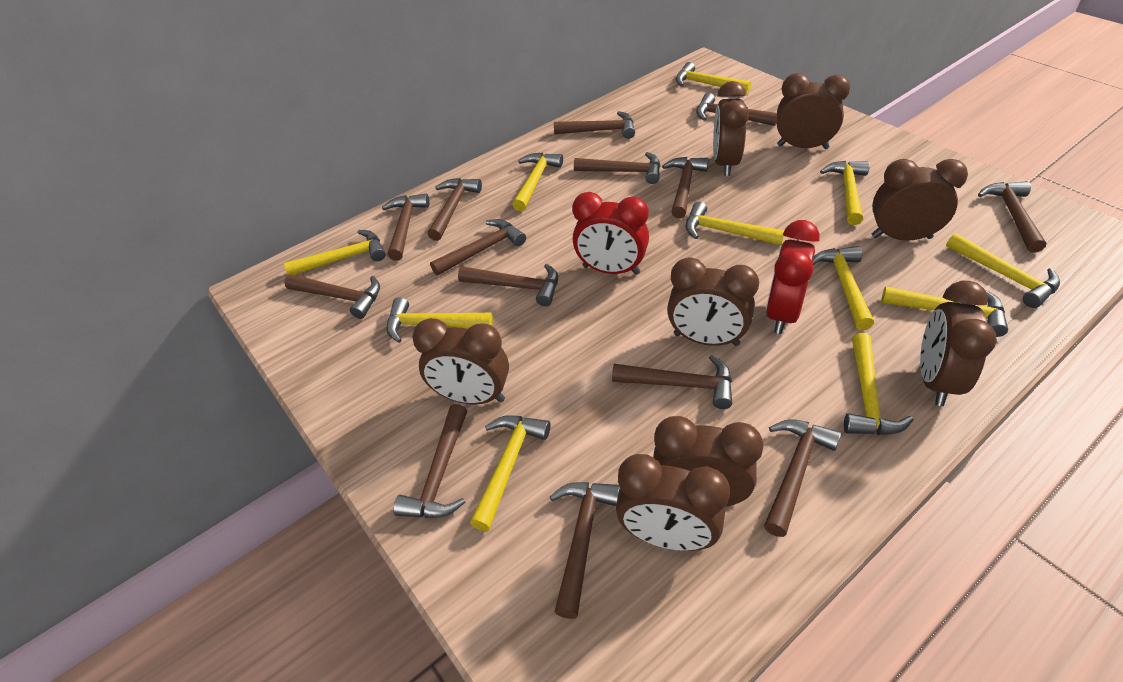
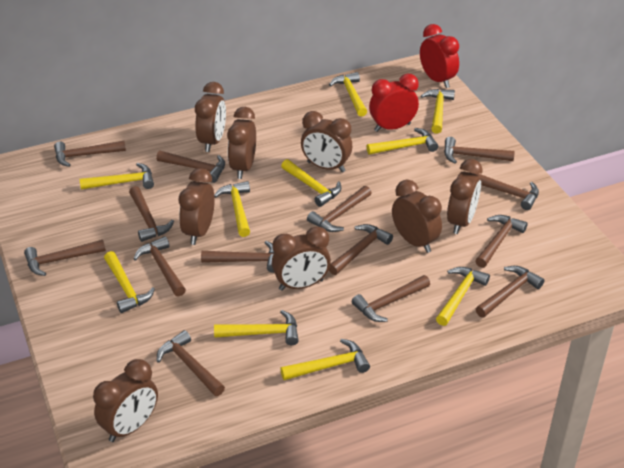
yellow hammer: [284,230,385,275] [386,297,493,343] [470,415,551,531] [512,153,563,211] [676,62,751,94] [685,201,784,245] [813,246,874,330] [820,161,870,225] [844,333,914,435] [881,286,1008,337] [946,233,1060,308] = 11 -> [80,163,154,190] [104,251,155,313] [214,181,250,237] [214,310,299,345] [280,339,370,380] [281,159,341,207] [329,72,367,117] [367,128,438,155] [421,89,455,134] [436,267,490,326] = 10

